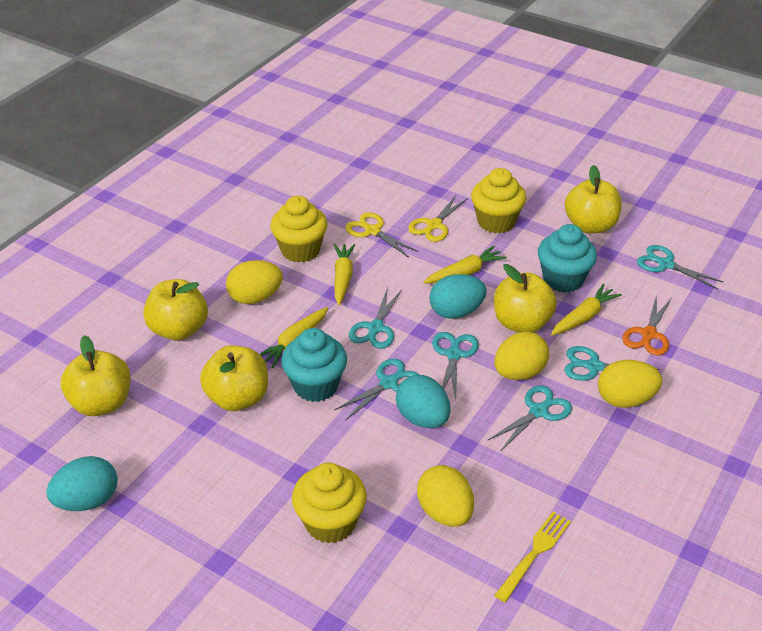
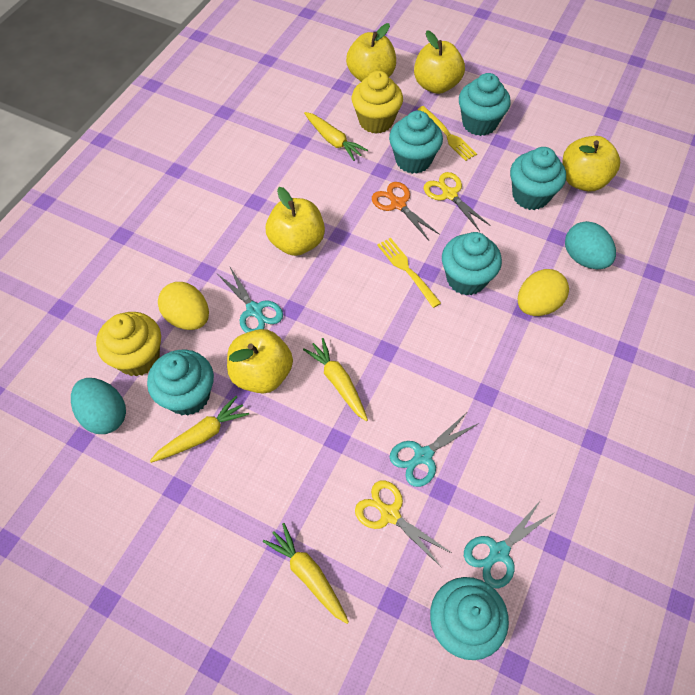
turquoise cupcake: [281,328,347,402] [538,224,597,293] = 2 -> [147,350,214,416] [389,110,443,174] [430,577,509,660] [442,232,502,295] [459,73,511,136] [510,147,566,210] = 6
turquoise egg: [46,456,118,511] [396,375,451,428] [429,274,487,319] = 3 -> [71,378,126,434] [565,221,616,269] = 2
turquoise scissors: [334,359,419,421] [349,287,402,349] [432,332,479,399] [488,385,572,450] [564,346,660,381] [637,245,723,289] = 6 -> [217,267,283,333] [390,412,479,487] [464,500,554,588] = 3
yellow cupcake: [270,196,328,263] [292,463,367,543] [471,168,526,233] = 3 -> [96,312,161,377] [352,71,403,134] = 2
yellow egg: [226,260,283,304] [417,465,474,527] [494,331,549,380] [598,360,662,408] = 4 -> [158,282,209,330] [518,269,569,316] = 2
yellow fork: [494,512,571,602] = 1 -> [377,238,441,308] [417,106,477,161] = 2

